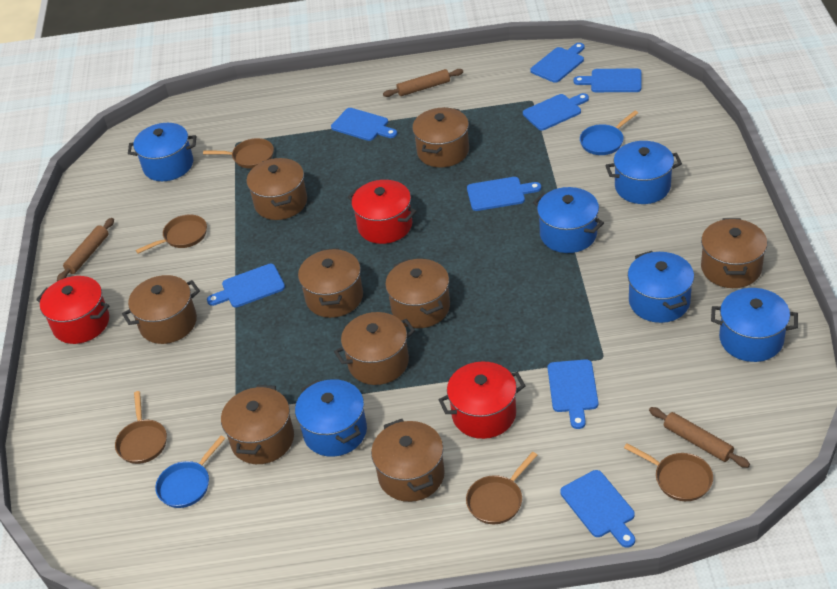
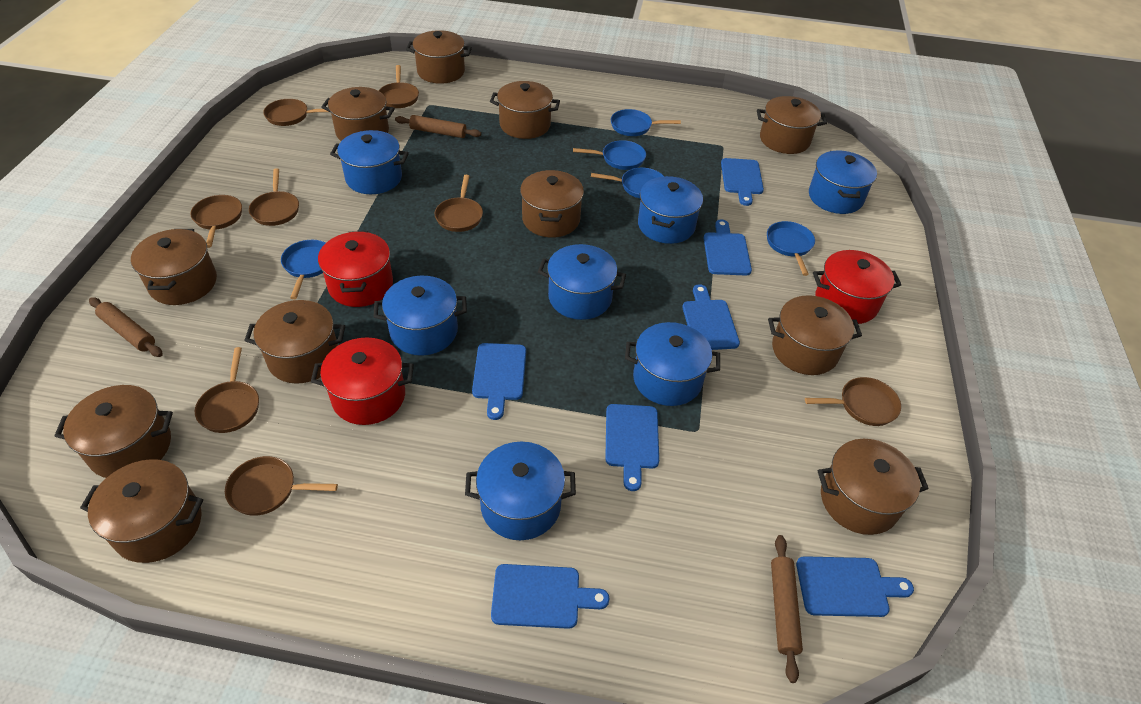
blue cutting board: [207,264,285,307] [331,108,397,141] [467,177,541,211] [523,93,589,131] [530,43,585,83] [548,359,598,429] [560,470,635,548] [573,68,641,92] = 8 -> [472,343,526,420] [491,564,609,629] [605,404,659,491] [682,284,740,350] [704,219,752,275] [721,158,764,206] [796,556,914,617] = 7
blue pan: [155,436,225,508] [580,111,638,155] = 2 -> [281,240,325,299] [573,140,646,170] [591,168,664,198] [611,109,681,136] [767,221,815,276] = 5
blue pot: [128,123,196,181] [295,379,367,457] [533,187,604,253] [605,141,682,204] [628,251,694,323] [711,288,798,362] = 6 -> [330,130,409,194] [373,276,467,355] [465,442,576,540] [538,244,626,320] [625,322,720,406] [638,176,703,244] [809,151,877,214] = 7
brown pan: [115,391,167,464] [136,214,207,254] [203,138,274,168] [466,452,537,524] [624,443,713,501] = 5 -> [190,195,242,248] [195,347,259,433] [225,456,338,516] [249,168,299,226] [263,99,329,126] [379,65,419,108] [435,175,483,232] [805,377,901,426] = 8
brown pot: [122,275,200,344] [221,385,294,464] [247,158,307,220] [298,248,363,318] [334,312,415,385] [371,419,445,502] [385,259,450,328] [412,107,469,168] [701,218,767,288] = 9 -> [54,385,173,478] [80,459,203,563] [131,229,217,305] [244,300,345,384] [322,87,395,141] [406,30,472,84] [490,81,560,139] [520,170,584,237] [757,96,827,154] [768,295,862,375] [818,439,929,535] = 11

